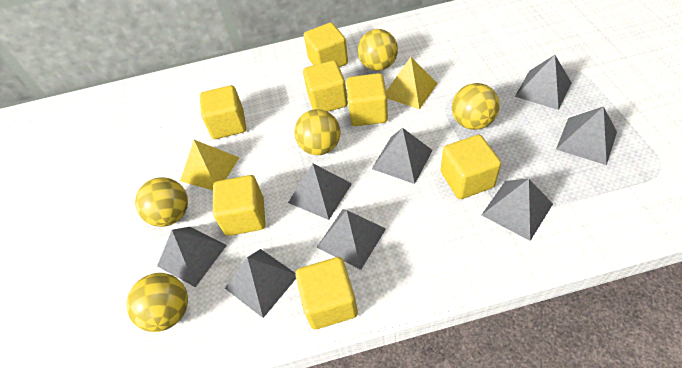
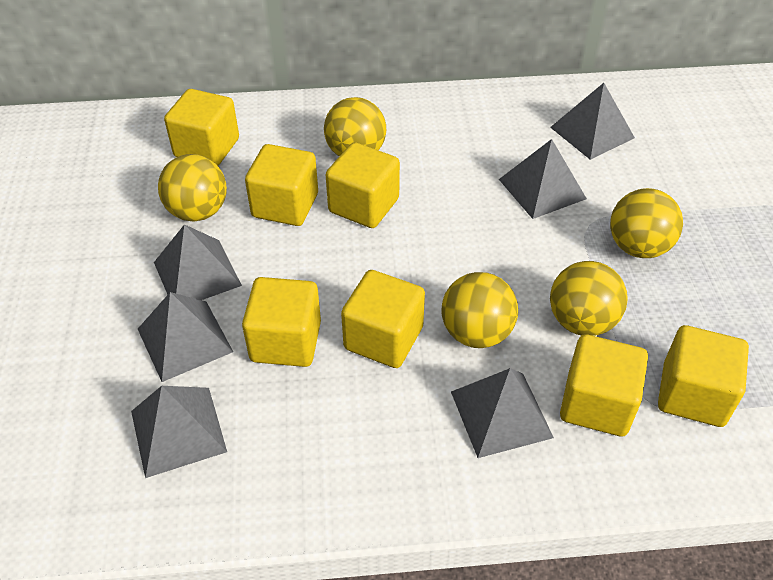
grey pyramid: [157,227,227,287] [225,249,296,318] [288,164,352,220] [316,209,386,270] [372,128,433,184] [482,179,553,241] [515,55,572,110] [556,106,617,165] = 8 -> [131,386,227,478] [138,292,233,382] [154,224,242,300] [451,368,554,458] [499,139,587,219] [550,83,635,160] = 6
yellow pyramid: [180,140,240,190] [386,57,438,110] = 2 -> none = 0

